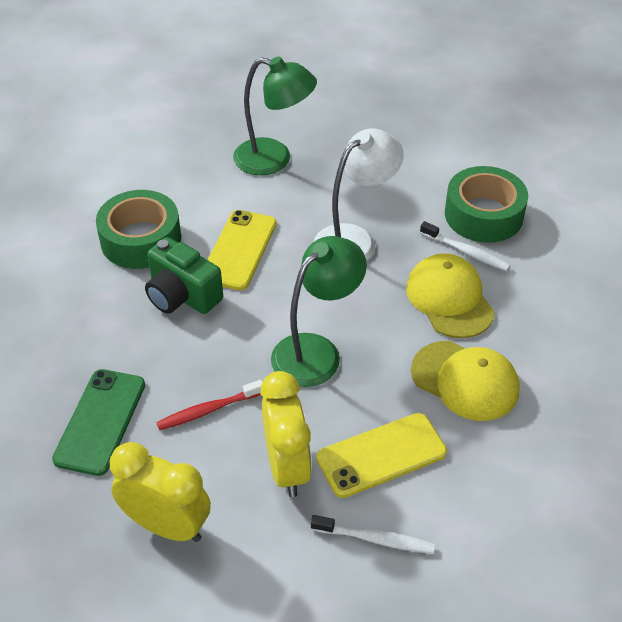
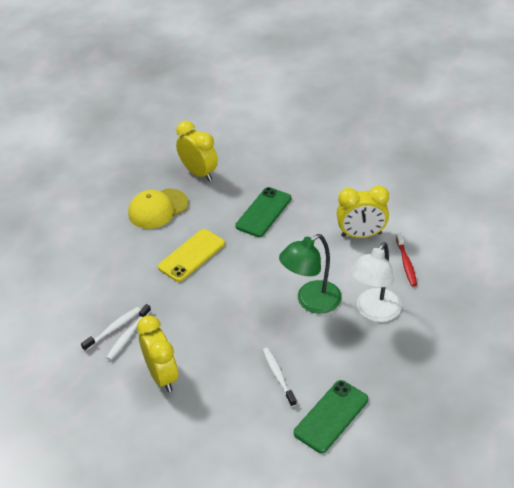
green camera: [145,237,223,314] = 1 -> none = 0
green lamp: [233,57,317,176] [271,236,367,387] = 2 -> [279,234,342,314] = 1
green phone: [52,369,145,476] = 1 -> [235,187,291,237] [294,380,368,453] = 2
green tape: [96,190,181,269] [445,166,528,243] = 2 -> none = 0
white toothbrush: [311,515,435,554] [420,221,510,271] = 2 -> [81,307,140,351] [106,304,151,360] [263,348,297,407] = 3
yellow cap: [406,253,495,338] [411,341,520,421] = 2 -> [128,189,189,229] = 1
yellow clock: [110,442,211,542] [261,371,312,497] = 2 -> [137,315,178,392] [176,121,218,181] [337,186,389,238] = 3
yellow phone: [208,210,276,290] [317,413,447,498] = 2 -> [158,229,225,282] = 1

